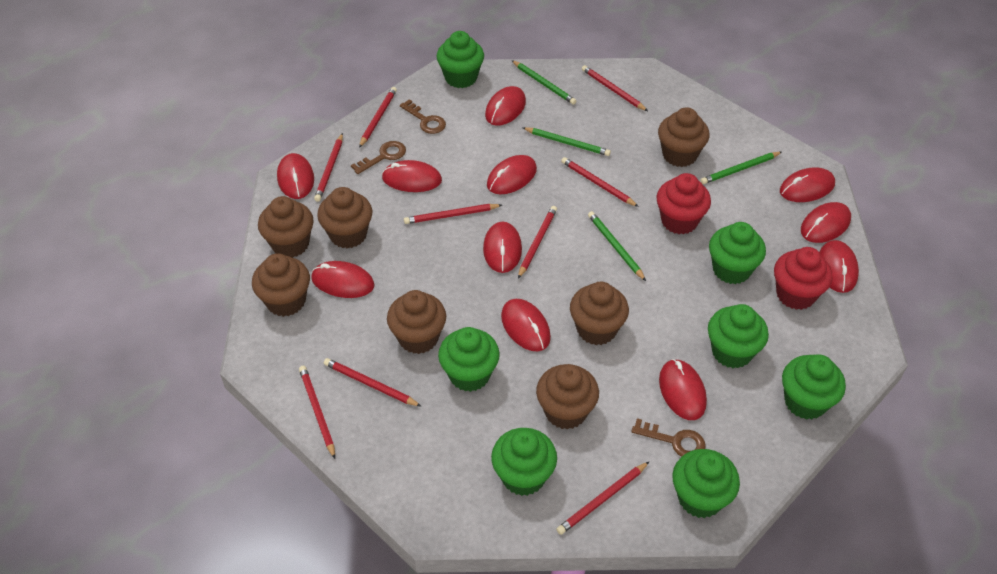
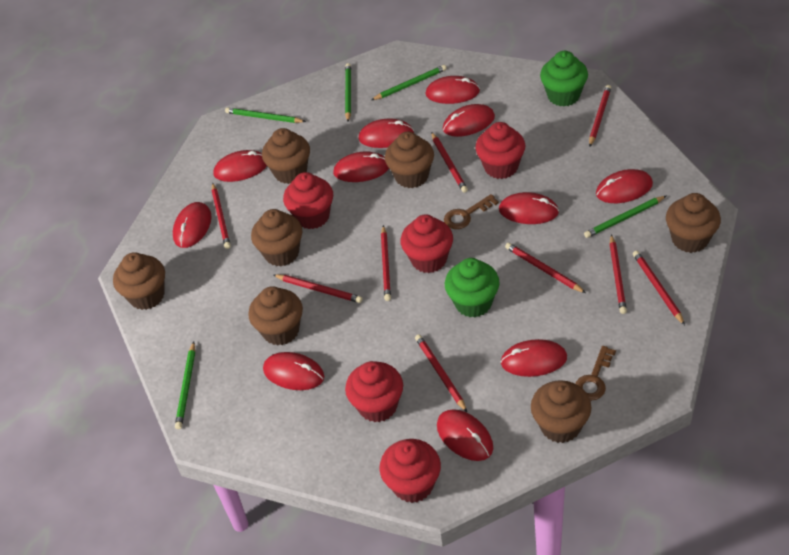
brown key: [351,141,406,174] [400,99,446,134] [631,418,705,457] = 3 -> [444,194,499,229] [575,346,616,401] = 2
green cupcake: [437,31,484,88] [438,327,500,392] [491,428,557,496] [672,449,740,518] [708,304,769,368] [709,222,766,284] [782,354,846,420] = 7 -> [445,258,500,318] [540,51,588,107] = 2
green pencil: [512,60,576,105] [522,127,611,156] [588,211,646,281] [701,152,782,184] = 4 -> [175,342,195,429] [225,107,306,123] [345,63,351,122] [371,65,447,100] [584,196,666,238] = 5
red cupcake: [657,173,711,234] [774,247,833,310] = 2 -> [283,172,333,229] [345,361,403,422] [379,439,441,503] [400,214,453,273] [475,122,525,179] = 5

